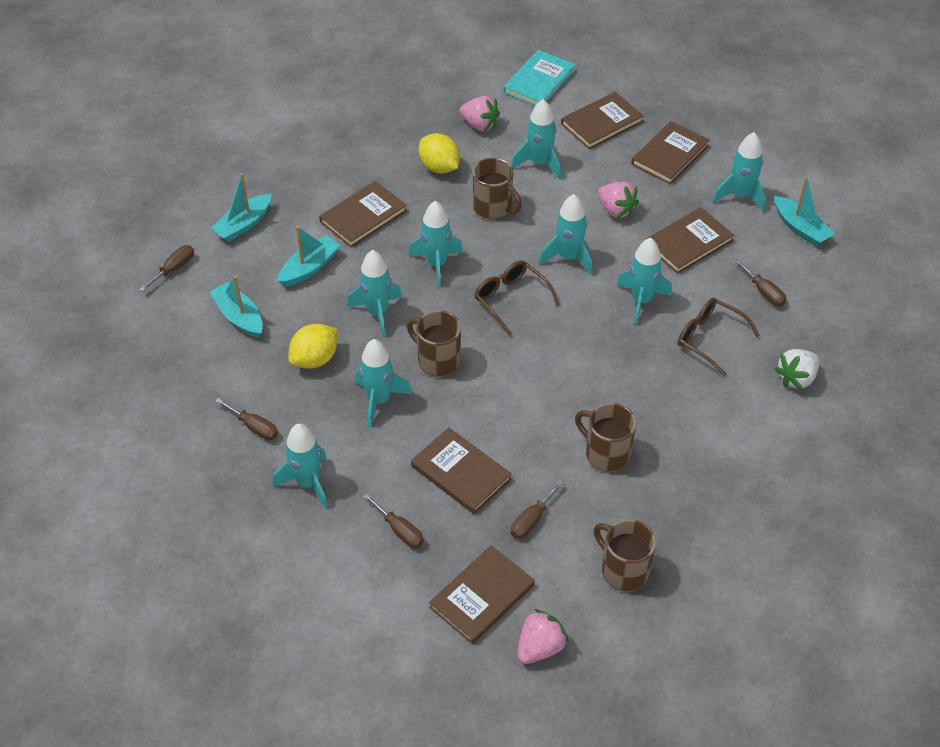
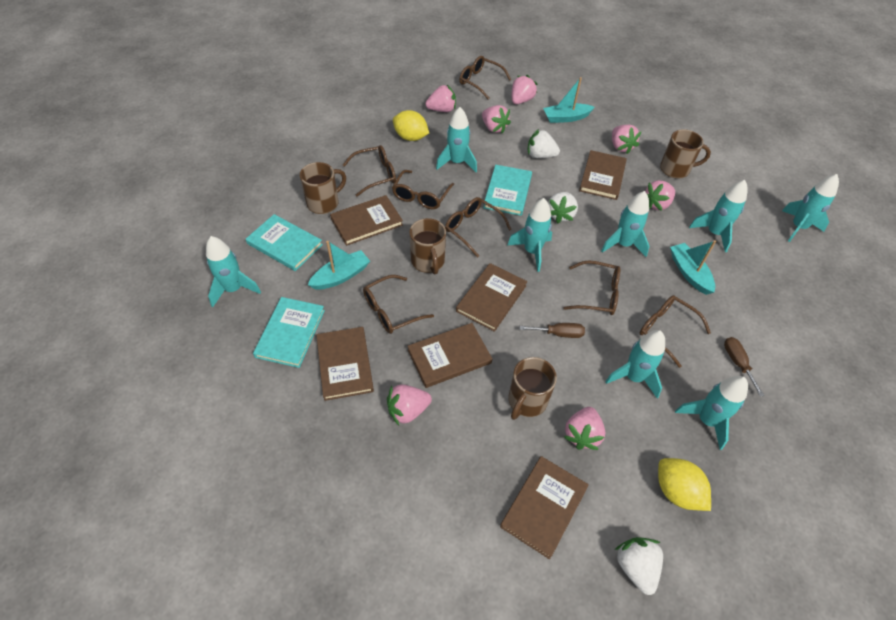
brown glasses: [474,260,560,336] [678,298,760,377] = 2 -> [343,145,396,197] [363,275,434,334] [392,170,454,209] [445,197,512,258] [459,56,511,100] [563,260,620,315] [639,295,711,368] = 7
brown screwdriver: [139,245,194,292] [215,398,278,440] [363,494,424,548] [511,480,565,539] [734,259,786,307] = 5 -> [520,323,585,338] [724,337,765,397] = 2
pink strawberry: [459,96,500,131] [517,609,569,664] [598,182,639,218] = 3 -> [387,384,432,425] [425,85,456,112] [482,105,511,134] [511,75,537,104] [564,407,606,450] [612,125,641,154] [645,180,675,211] = 7
turquoise boat: [210,173,272,242] [210,276,263,338] [278,226,340,287] [774,177,835,246] = 4 -> [308,241,370,290] [543,77,595,123] [670,240,716,295] = 3
turquoise book: [503,50,576,106] = 1 -> [246,214,323,271] [253,297,325,368] [483,165,532,216] = 3
white strawberry: [774,349,819,391] = 1 -> [528,129,560,158] [548,192,578,223] [615,537,663,595] = 3

